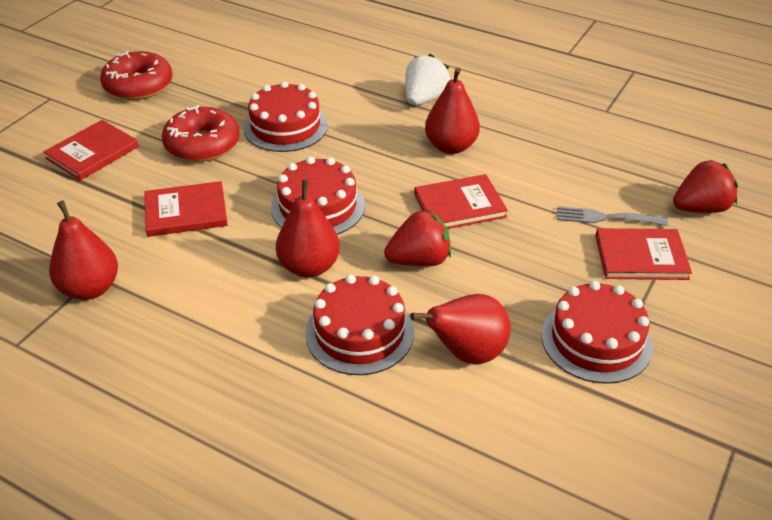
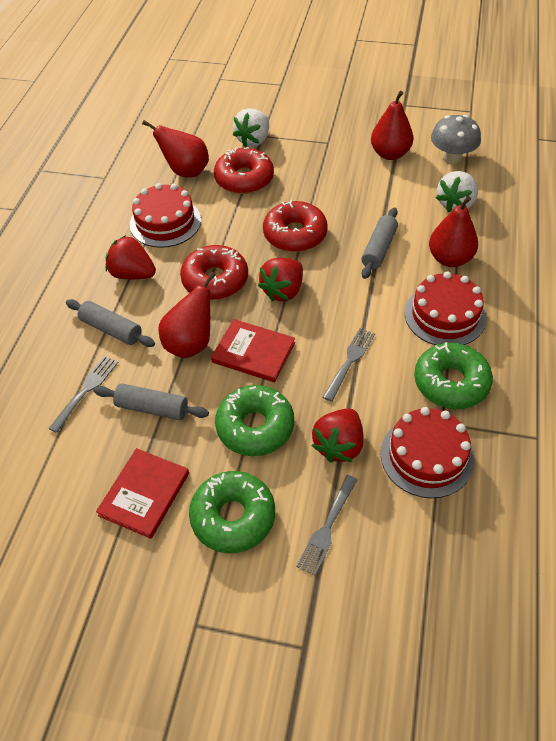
green donut: none = 0 -> [189,471,275,553] [215,385,294,456] [414,342,493,409] = 3
grey fork: [557,206,668,226] = 1 -> [48,356,118,433] [296,475,358,575] [323,328,375,402] = 3
grey mushroom: none = 0 -> [431,115,481,164] = 1
grey rolling pin: none = 0 -> [66,299,155,347] [94,383,209,420] [361,207,398,279] = 3
red book: [43,120,139,181] [144,181,228,237] [414,174,508,229] [595,228,692,280] = 4 -> [96,448,189,539] [211,319,295,382] = 2
red cake: [243,81,328,152] [271,156,365,235] [305,274,414,375] [541,281,653,384] = 4 -> [130,183,201,248] [381,407,474,498] [405,271,486,345] = 3
red donut: [100,51,173,100] [162,105,240,162] = 2 -> [180,245,248,300] [214,147,274,194] [263,200,328,252] = 3
red strawberry: [384,210,451,266] [673,160,738,213] = 2 -> [105,235,156,279] [258,258,303,301] [312,409,363,463] = 3
white strawberry: [405,54,450,105] = 1 -> [233,108,269,147] [436,171,478,213] = 2

